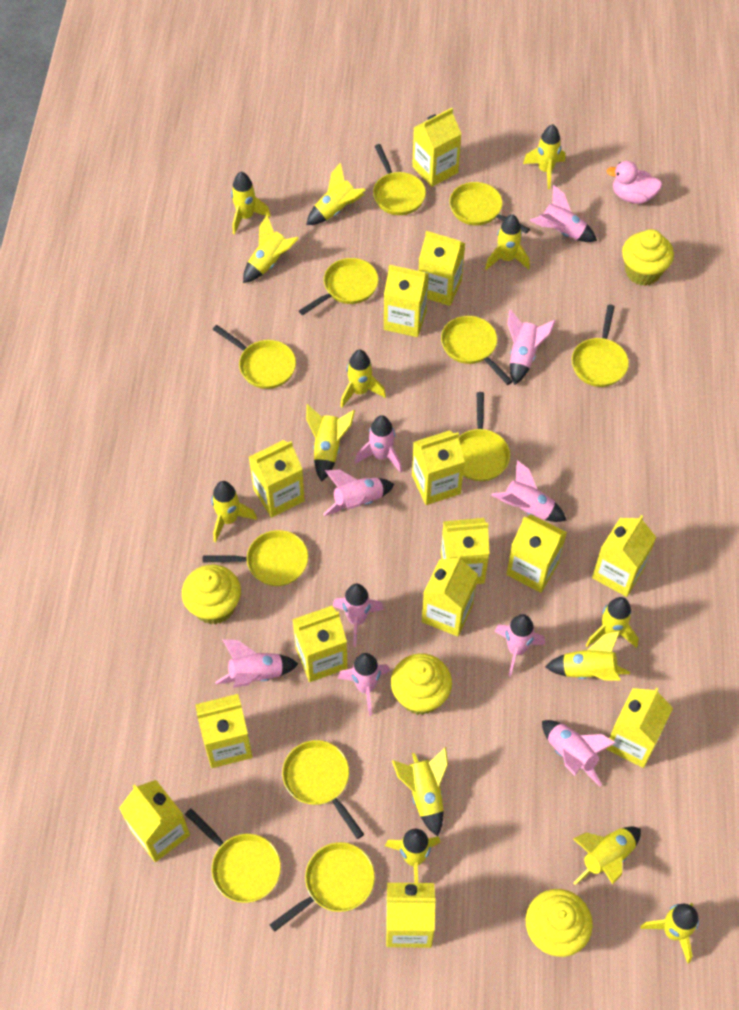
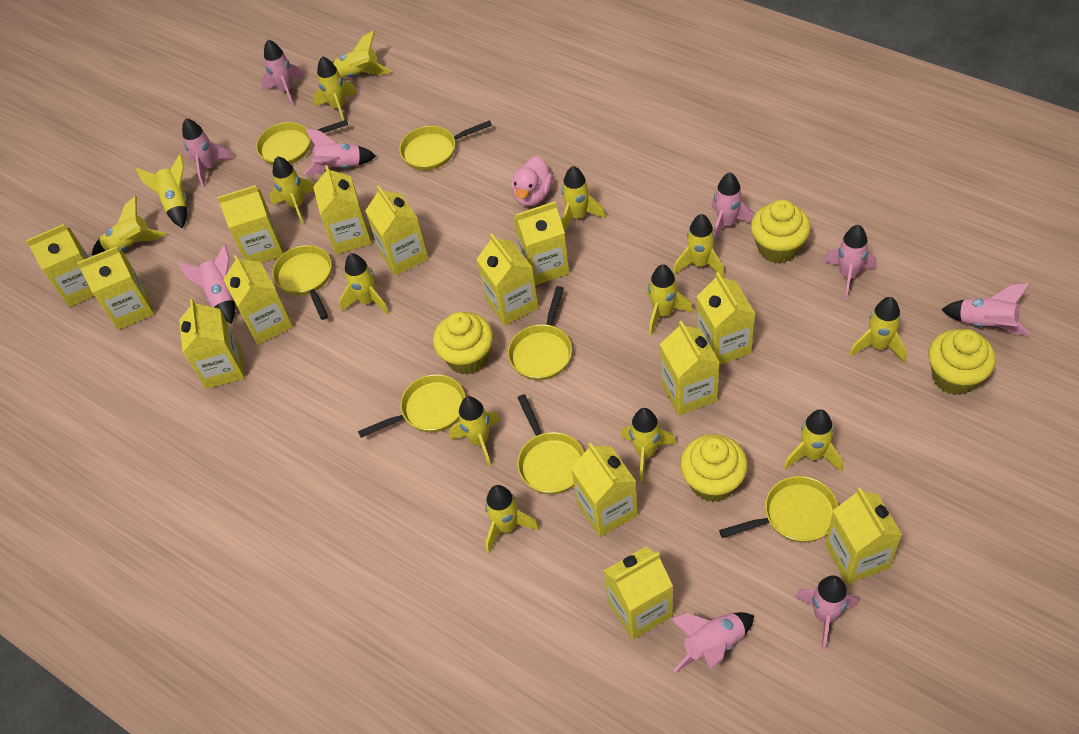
pink rocket: [215,639,298,688] [323,470,394,516] [333,584,384,647] [338,653,390,716] [355,415,402,473] [491,460,567,522] [494,614,545,677] [508,309,556,385] [530,185,597,242] [542,720,616,787] = 10 -> [178,244,235,324] [182,118,234,187] [261,40,305,106] [304,129,376,175] [670,612,754,672] [711,173,755,243] [795,575,858,650] [823,225,877,299] [941,283,1030,336] = 9
yellow pan: [185,808,281,903] [203,530,308,586] [213,325,296,389] [270,842,375,932] [282,740,364,839] [299,258,379,315] [373,144,426,215] [441,316,513,385] [449,182,530,234] [459,392,510,481] [572,304,629,387] = 11 -> [256,120,348,165] [272,245,332,320] [358,374,465,438] [400,120,492,170] [508,286,572,380] [517,394,585,494] [719,476,838,543] = 7

